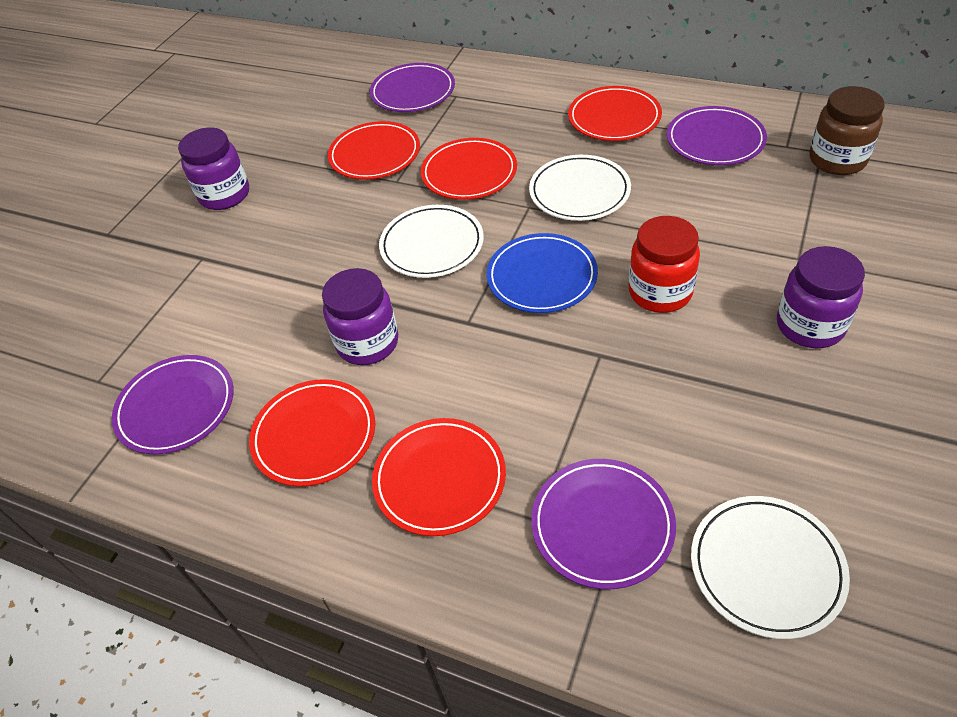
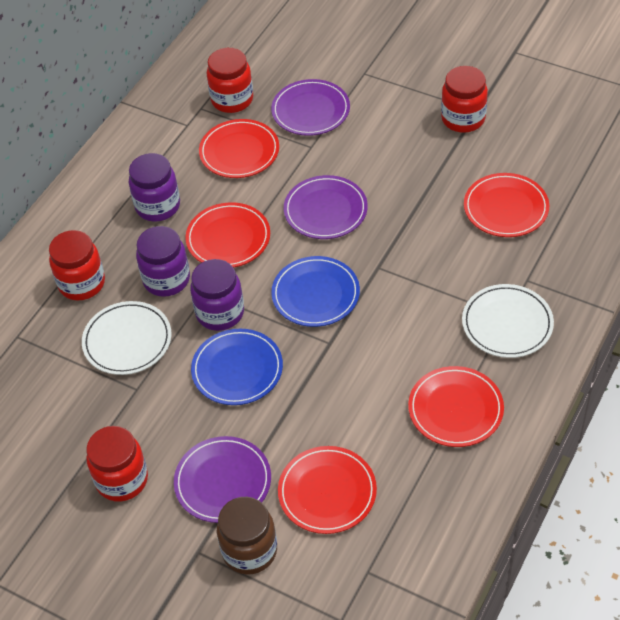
blue plate: [486,233,598,313] = 1 -> [191,329,283,405] [271,256,360,327] = 2
purple plate: [112,355,234,454] [370,63,455,112] [531,459,676,589] [667,106,767,165] = 4 -> [174,436,271,523] [271,79,350,136] [284,175,368,239] = 3
red jar: [629,216,700,313] = 1 -> [49,230,105,300] [86,426,148,502] [207,48,253,113] [441,66,488,133] = 4
white plate: [379,205,484,278] [529,155,631,221] [691,496,850,639] = 3 -> [82,301,171,375] [462,284,554,358] = 2

